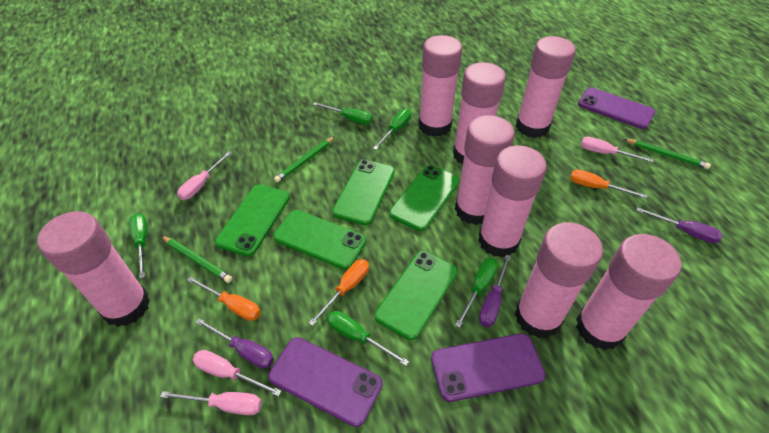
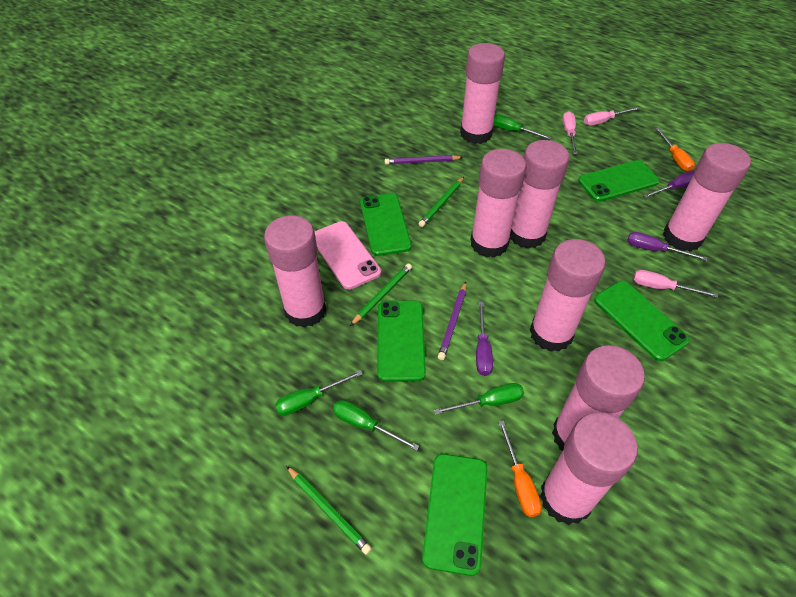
green screwdriver: [129,213,147,278] [313,102,372,124] [327,311,409,366] [373,109,411,150] [455,258,498,328] = 5 -> [275,370,363,416] [333,400,419,451] [434,383,524,415] [493,114,552,140] = 4
orange screwdriver: [187,277,261,321] [309,259,369,326] [570,169,648,198] = 3 -> [498,420,542,517] [655,128,695,172] = 2
pink phone: none = 0 -> [314,221,381,290] = 1
pink screwdriver: [160,391,262,415] [177,151,232,200] [193,350,281,396] [581,137,654,162] = 4 -> [562,111,577,154] [584,107,640,126] [633,270,718,298] = 3
purple pencil: none = 0 -> [385,155,463,165] [438,282,466,360] = 2
purple phone: [268,337,383,427] [431,333,545,402] [578,87,655,129] = 3 -> none = 0

